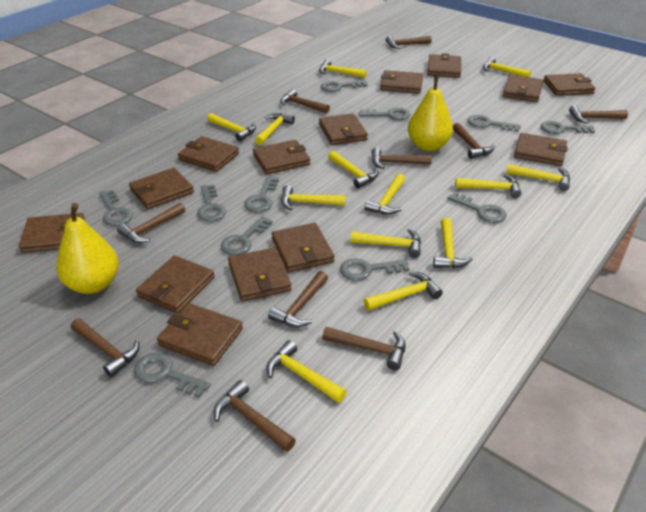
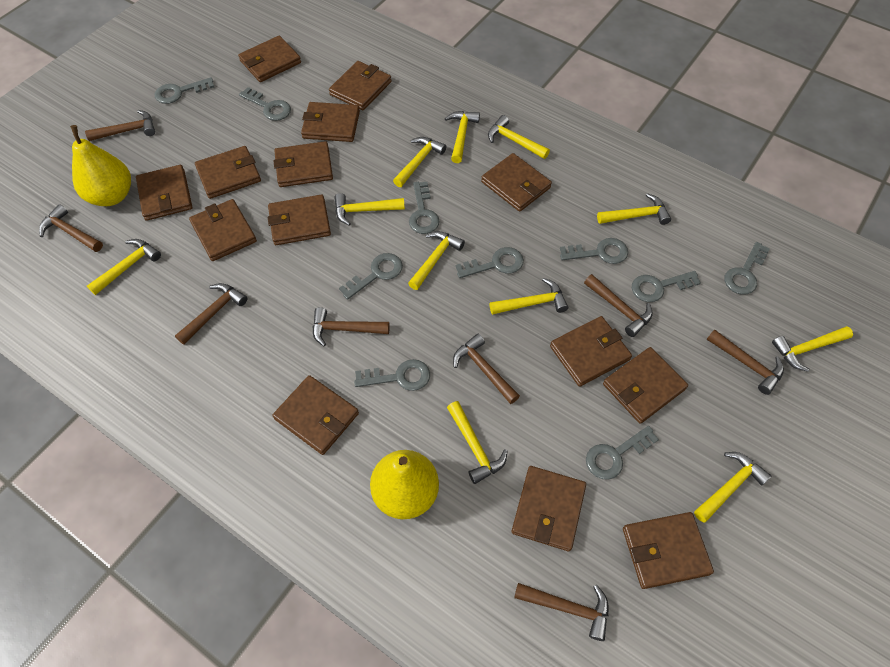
brown hammer: [71,318,139,377] [117,203,185,243] [213,380,296,452] [268,271,328,327] [280,89,330,113] [322,327,406,370] [371,147,432,169] [386,36,432,49] [453,123,495,159] [569,105,628,124] = 10 -> [39,204,103,252] [85,110,155,141] [175,283,248,345] [313,307,390,346] [453,334,520,404] [514,583,608,641] [584,274,652,337] [707,329,784,395] = 8
grey key: [99,189,133,226] [134,353,211,398] [197,184,226,222] [221,216,273,255] [244,176,279,212] [321,80,367,92] [340,258,410,281] [359,108,410,120] [447,192,507,223] [468,115,521,132] [541,121,595,134] = 11 -> [155,77,214,104] [239,87,291,121] [339,253,403,300] [354,359,430,391] [409,182,440,234] [456,247,524,278] [560,238,628,264] [586,426,659,480] [632,271,701,302] [725,242,770,295] = 10
yellow hammer: [207,113,256,142] [255,113,295,145] [266,340,347,403] [281,185,346,210] [319,60,367,78] [328,151,378,189] [350,229,421,258] [364,271,443,311] [365,174,405,215] [433,218,473,268] [455,174,521,198] [483,57,531,77] [506,164,570,191] = 13 -> [87,239,161,295] [334,193,405,225] [393,137,446,187] [408,231,465,290] [445,111,480,163] [447,401,508,484] [488,115,550,159] [490,278,568,315] [597,193,671,225] [694,452,771,522] [772,326,853,372] = 11

